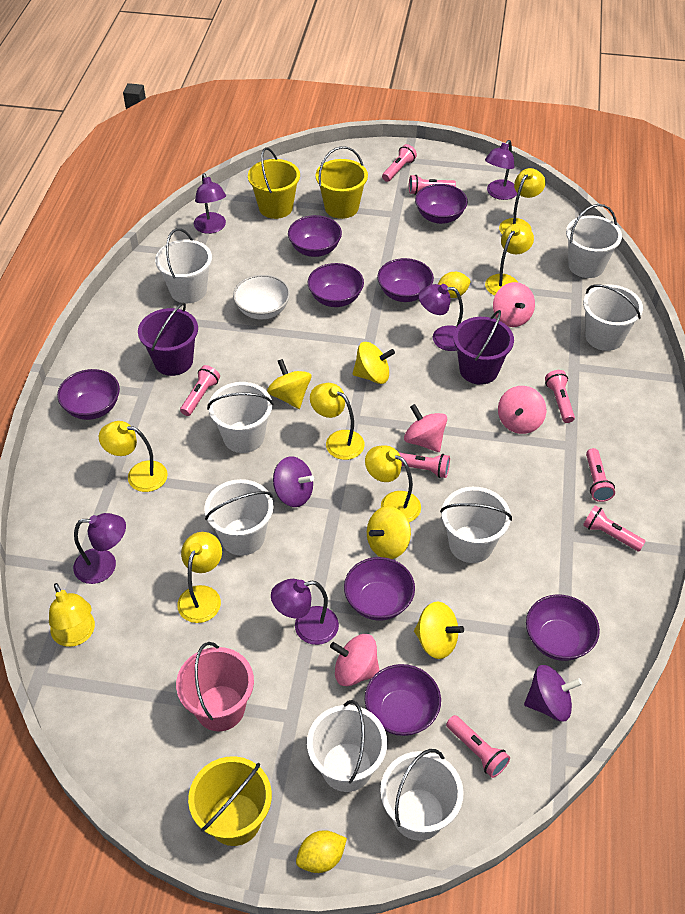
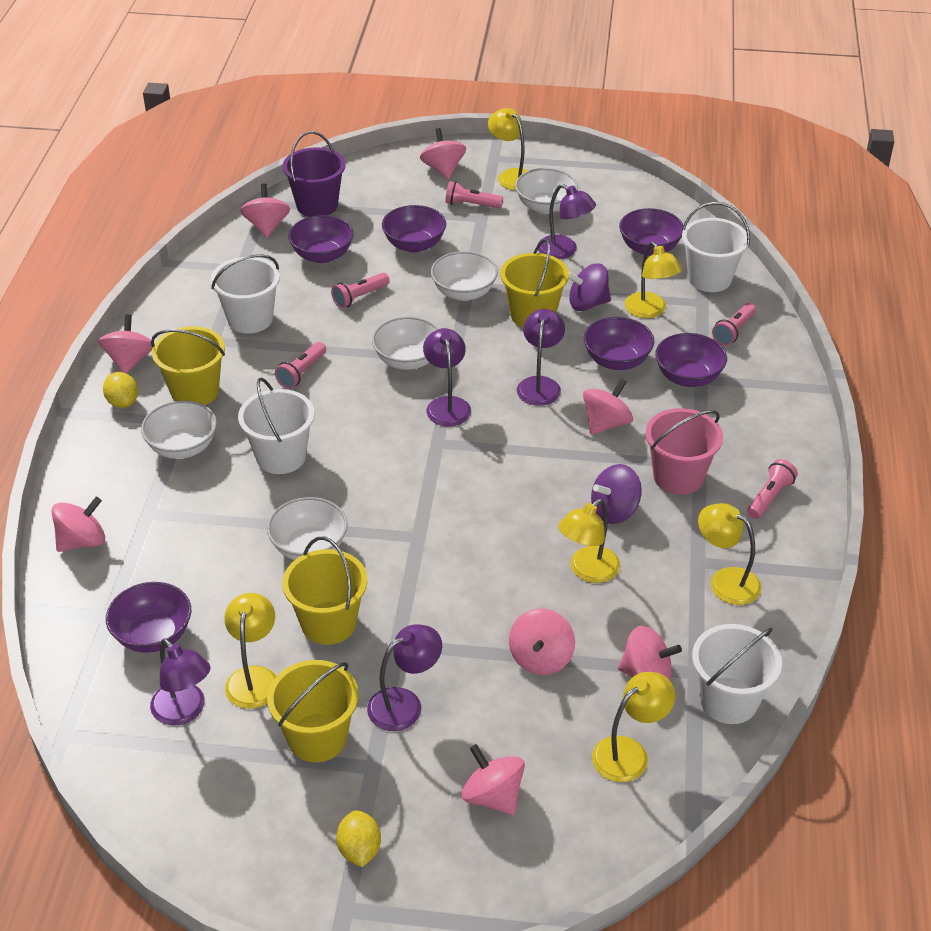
pink flashlight: [180,365,220,416] [382,144,417,182] [399,452,450,478] [409,175,456,195] [446,715,510,778] [545,370,575,423] [583,505,646,552] [586,448,615,502] = 8 -> [275,342,326,389] [331,273,390,308] [445,181,503,208] [712,303,756,346] [747,459,798,519] = 5
pink spinning top: [330,634,380,686] [404,404,447,452] [493,282,535,327] [498,386,546,434] = 4 -> [52,497,105,552] [98,314,152,374] [240,183,290,238] [420,128,466,179] [461,744,525,815] [509,608,575,675] [583,378,633,435] [618,626,682,680] = 8
purple bowl: [57,369,120,420] [288,215,342,257] [308,263,364,307] [344,557,415,621] [365,664,441,736] [377,258,434,302] [415,184,468,224] [526,595,600,661] = 8 -> [106,582,191,653] [288,215,354,263] [382,205,446,253] [584,317,654,370] [619,208,684,256] [655,333,727,387] = 6
purple bucket: [138,302,198,376] [453,310,514,385] = 2 -> [283,131,346,217] = 1
white bowl: [233,275,290,319] = 1 -> [141,400,217,459] [267,497,348,560] [372,317,439,370] [431,251,498,301] [515,168,578,214] = 5
white bucket: [155,228,212,303] [205,479,274,556] [207,382,274,453] [307,700,387,792] [380,749,464,841] [440,487,512,563] [566,204,622,278] [583,284,643,351] = 8 -> [211,254,280,334] [238,377,314,474] [682,202,750,292] [692,624,782,724] = 4
yellow bucket: [188,756,272,846] [248,147,300,219] [316,146,368,219] = 3 -> [151,326,225,405] [267,660,359,762] [282,536,367,645] [500,239,569,328] = 4
yellow lamp: [49,583,95,647] [99,421,168,492] [177,532,222,623] [310,383,365,460] [365,445,421,522] [485,223,534,296] [499,168,546,235] = 7 -> [224,593,276,709] [488,108,528,190] [558,499,620,583] [592,672,675,782] [624,242,682,318] [698,503,762,605] = 6
yellow spinning top: [267,359,311,409] [352,342,395,384] [367,506,411,559] [414,601,464,659] = 4 -> none = 0

